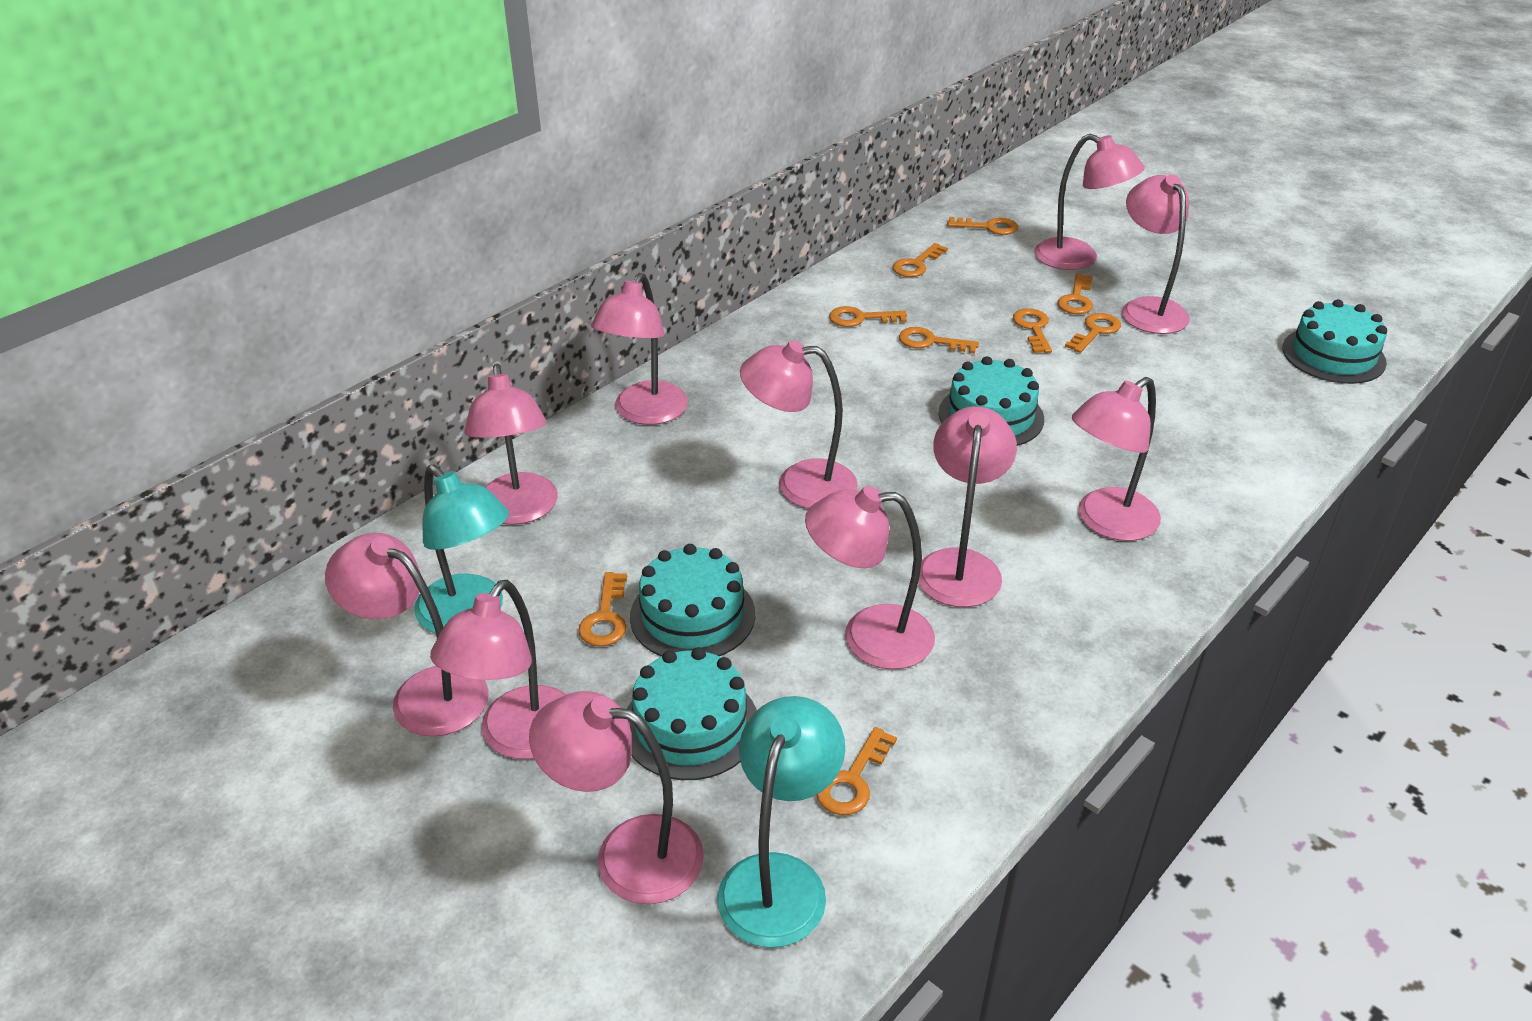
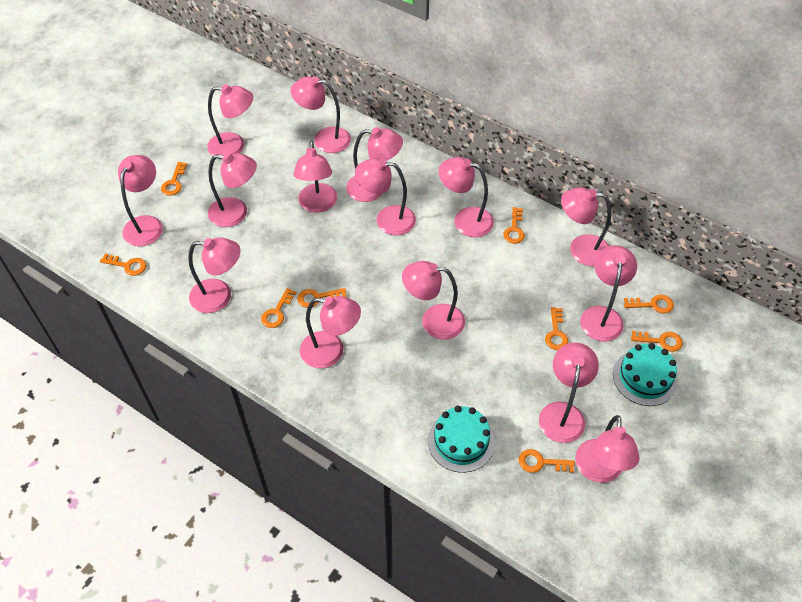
pink lamp: [325,533,489,737] [430,580,567,759] [464,363,558,525] [529,691,704,904] [591,273,688,425] [740,340,858,509] [805,486,935,669] [918,406,1017,607] [1034,134,1145,270] [1072,377,1161,541] [1122,174,1190,334] = 11 -> [118,155,163,246] [188,237,240,313] [207,84,253,159] [208,152,257,227] [291,76,351,153] [293,141,337,213] [300,296,361,369] [346,127,403,202] [355,158,416,235] [402,261,465,340] [438,157,494,237] [539,342,599,443] [561,187,611,266] [575,415,639,483] [580,245,637,342] = 15
turquoise cake: [627,647,757,780] [630,544,755,657] [939,356,1044,446] [1282,299,1387,384] = 4 -> [428,406,495,473] [613,343,678,406] = 2
turquoise lamp: [414,464,509,633] [717,696,845,948] = 2 -> none = 0

